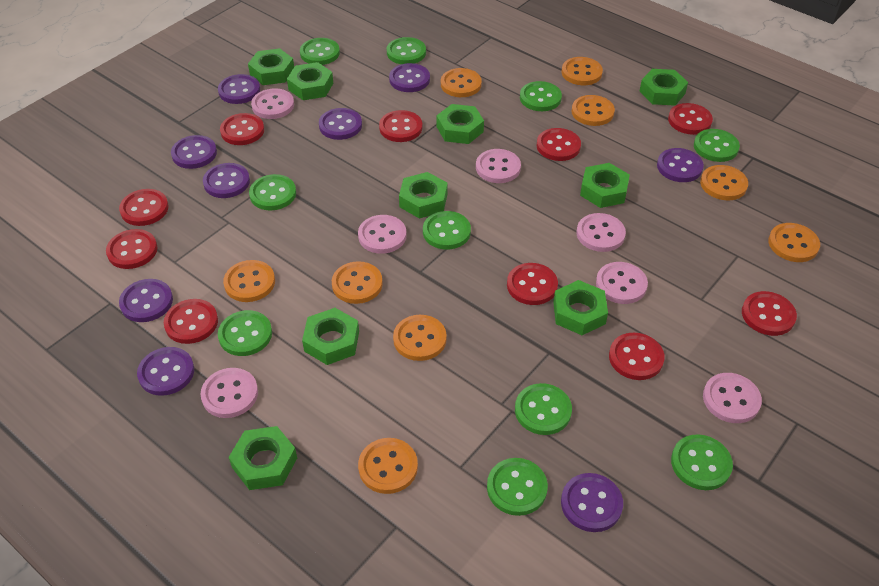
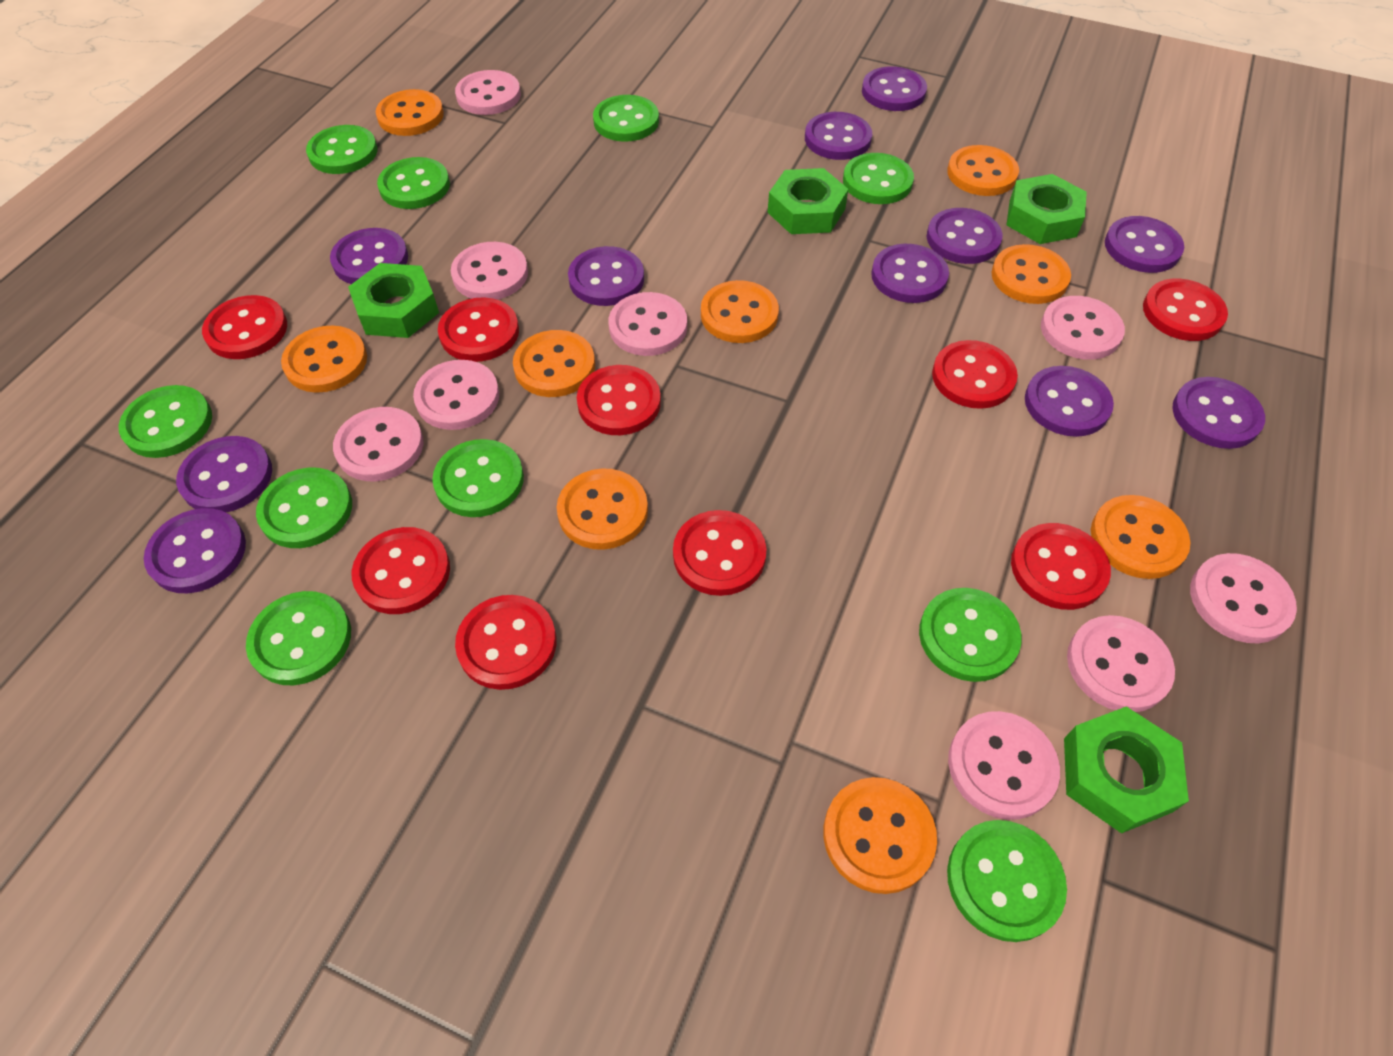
green nut: [228,426,297,490] [248,48,294,85] [287,62,333,100] [302,308,359,365] [399,172,448,219] [437,104,484,144] [553,280,608,335] [580,163,630,208] [639,69,688,106] = 9 -> [348,263,439,338] [768,168,848,234] [1006,174,1087,244] [1064,706,1189,834] = 4
pink button: [200,368,258,418] [251,88,294,119] [358,215,407,254] [476,149,521,183] [577,213,626,252] [596,262,648,304] [703,373,762,423] = 7 -> [333,407,424,481] [413,360,499,430] [451,242,528,300] [455,70,521,115] [609,292,687,356] [948,711,1060,820] [1041,296,1125,360] [1067,615,1175,712] [1190,553,1297,643] = 9
purple button: [119,279,173,322] [137,347,194,396] [171,135,217,169] [203,163,250,198] [218,74,260,104] [319,108,362,140] [389,63,430,92] [561,473,623,532] [657,148,704,182] = 9 -> [144,508,246,593] [176,436,272,513] [330,228,408,284] [568,246,644,306] [805,112,872,160] [862,66,927,111] [871,244,949,303] [927,208,1003,264] [1025,366,1114,437] [1105,216,1184,273] [1172,377,1265,449] = 11
red button: [106,229,158,269] [119,189,169,226] [164,299,218,344] [220,113,264,145] [379,110,422,142] [507,263,558,305] [537,128,581,161] [609,333,665,380] [668,103,713,135] [742,291,797,336] = 10 -> [202,295,287,359] [352,527,450,614] [438,297,519,362] [455,595,556,690] [577,365,661,435] [673,510,767,596] [932,340,1018,409] [1011,523,1111,610] [1143,279,1228,341] = 9

